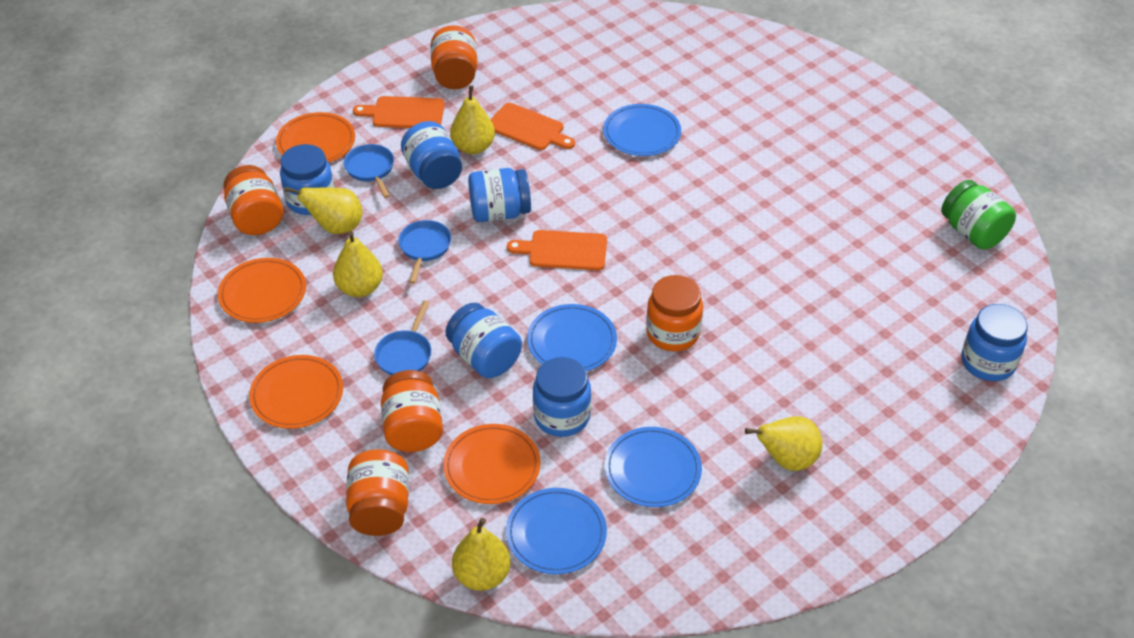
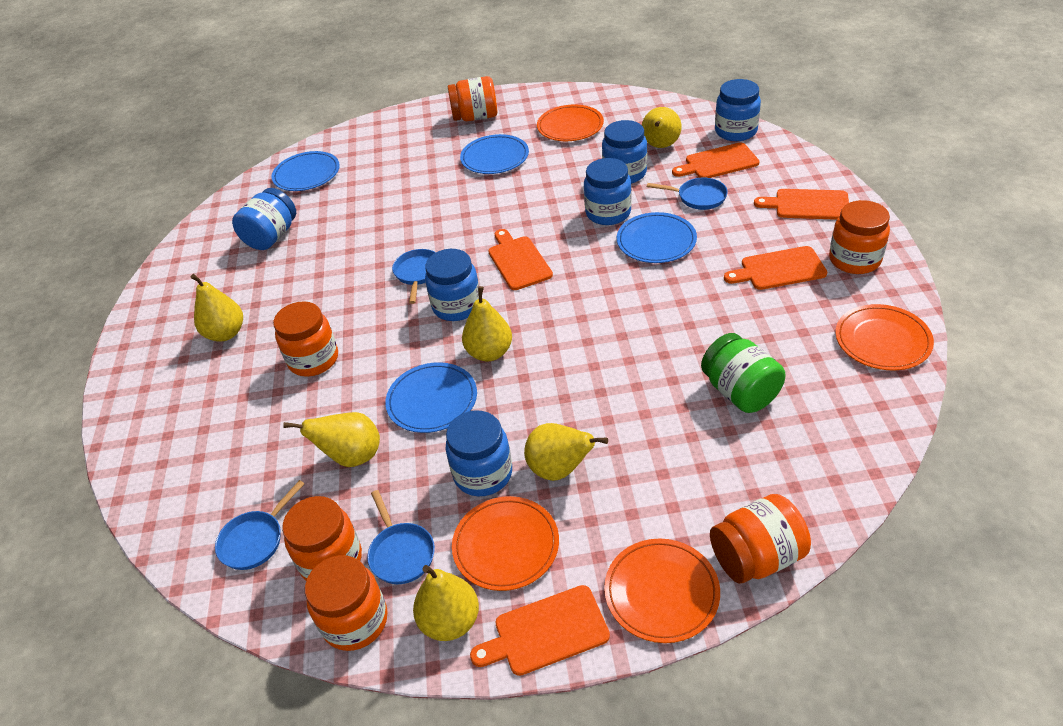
blue pan: [344,144,394,198] [374,300,432,375] [398,220,451,284] = 3 -> [215,480,304,570] [367,490,435,584] [392,249,436,304] [647,178,728,210] = 4
orange cutting board: [353,96,445,128] [490,103,575,150] [507,230,607,270] = 3 -> [470,585,610,676] [488,229,553,290] [672,142,759,178] [724,246,827,290] [754,189,849,220] = 5
orange jar: [223,165,283,235] [346,449,409,536] [381,370,443,452] [430,25,477,89] [646,275,703,351] = 5 -> [273,301,338,377] [282,496,362,580] [305,555,388,651] [448,76,497,121] [710,494,811,584] [829,200,890,274] = 6
yellow pear: [284,187,363,234] [333,231,383,297] [450,85,495,154] [452,518,510,591] [745,416,823,471] = 5 -> [191,274,243,342] [284,412,380,467] [413,565,479,641] [462,286,512,362] [524,423,608,481] [642,107,682,148] = 6

